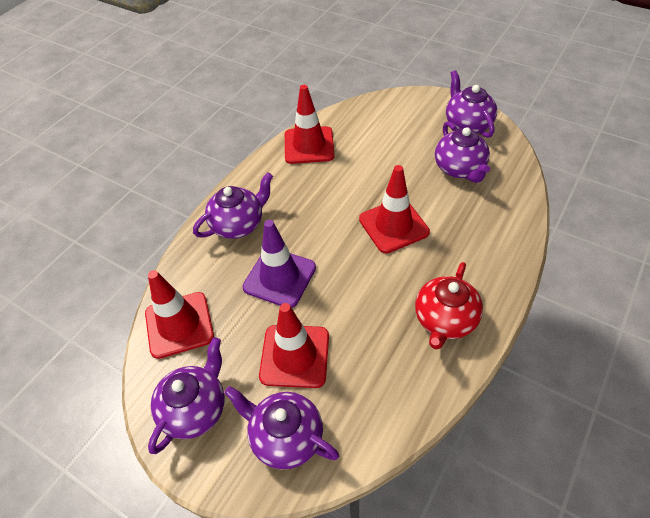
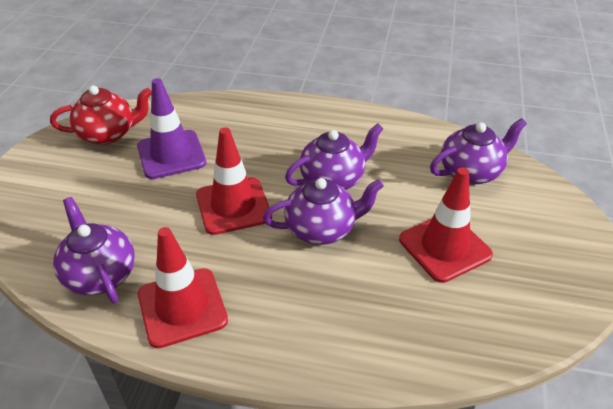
purple teapot: [148,337,225,454] [193,172,273,239] [224,386,339,470] [435,121,490,183] [446,70,497,138] = 5 -> [53,197,135,304] [263,178,384,245] [285,123,383,190] [430,118,527,185] = 4
red traffic cone: [145,270,214,359] [259,303,329,388] [285,85,335,164] [359,165,430,253] = 4 -> [138,227,228,348] [196,127,272,235] [399,168,493,283] = 3

